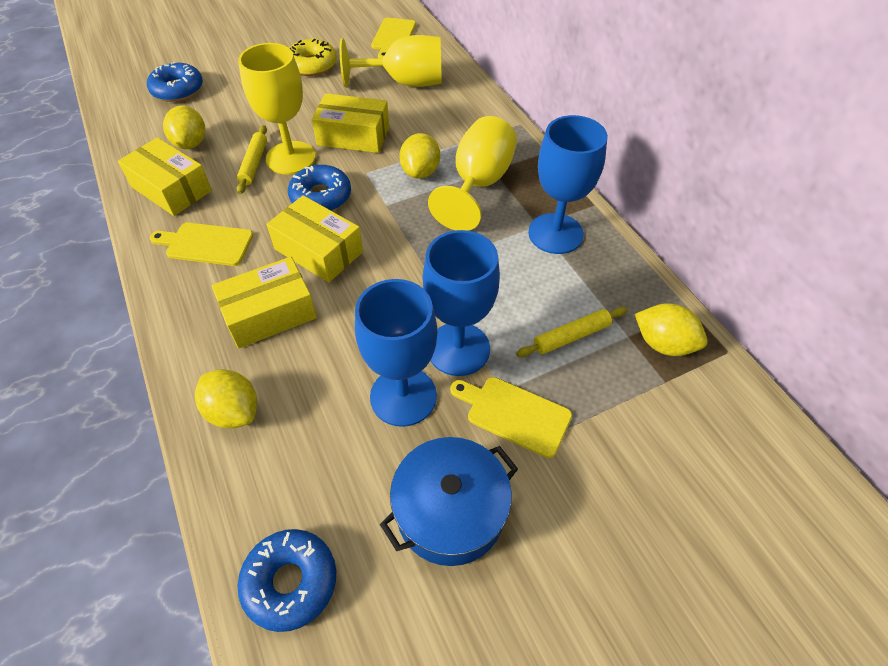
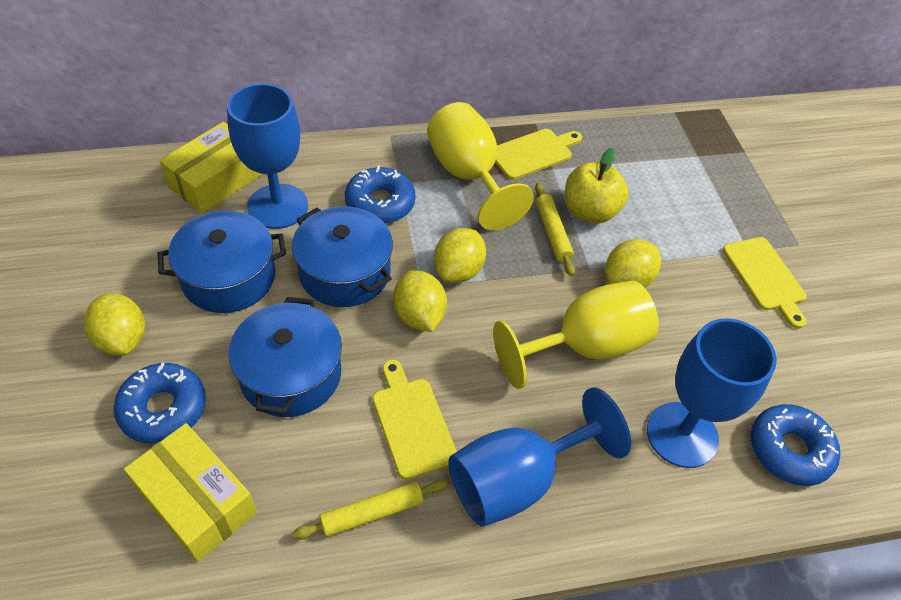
blue pot: [380,437,518,566] = 1 -> [158,210,286,313] [229,297,342,417] [292,207,393,307] = 3
yellow apple: none = 0 -> [565,148,629,224] = 1
yellow box: [118,137,212,216] [211,257,317,349] [266,195,363,282] [312,93,389,153] = 4 -> [124,423,257,562] [159,122,262,214] = 2
yellow donut: [290,39,337,76] = 1 -> none = 0
yellow goblet: [238,43,316,175] [339,35,442,88] [428,116,517,231] = 3 -> [427,102,534,230] [493,281,659,389] = 2

